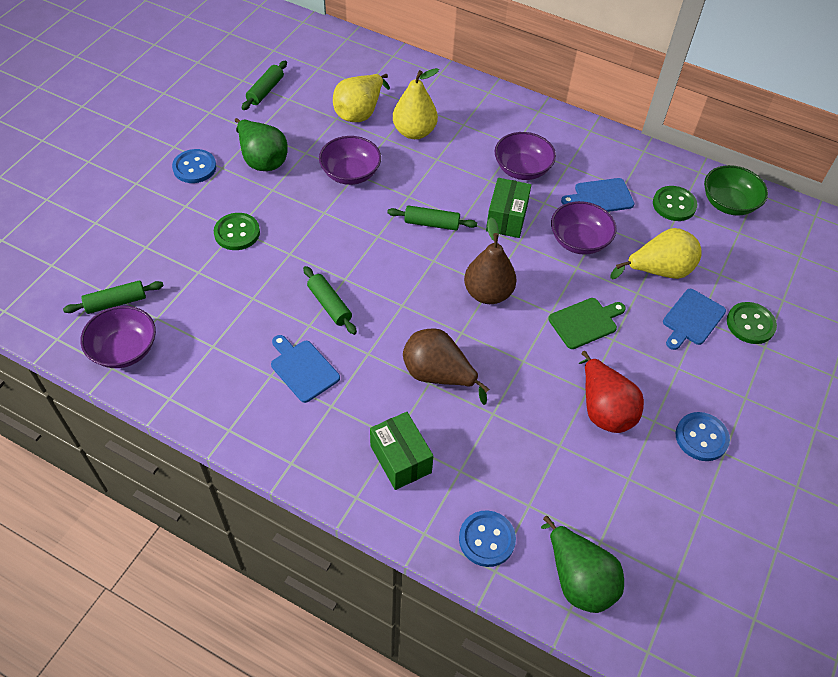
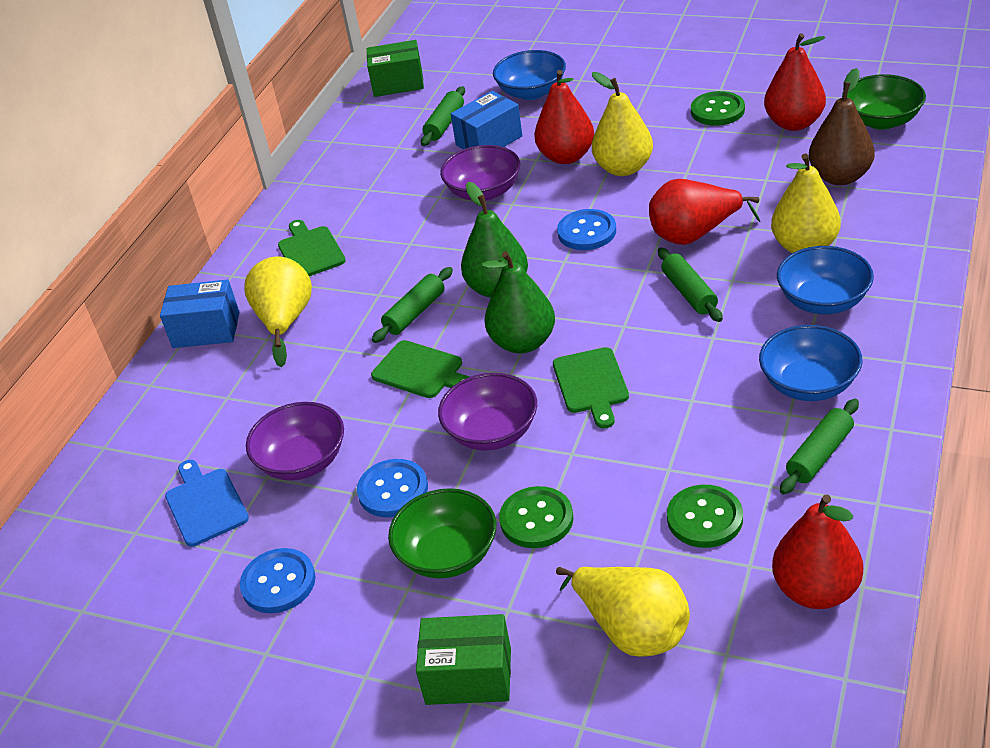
blue bowl: none = 0 -> [493,50,566,100] [759,325,862,401] [777,246,874,314] = 3
blue box: none = 0 -> [160,280,240,348] [451,91,522,149] = 2
blue cutting board: [271,335,340,403] [561,178,634,212] [663,289,726,350] = 3 -> [165,460,249,547] = 1
brown pear: [403,328,489,405] [464,217,516,304] = 2 -> [809,68,875,185] = 1
green bowl: [704,165,768,216] = 1 -> [388,488,496,579] [842,74,926,130] = 2
green cutting board: [548,298,626,349] = 1 -> [278,220,346,276] [371,340,470,398] [553,347,629,429] = 3
purple bowl: [81,306,156,368] [319,136,381,185] [494,132,556,180] [551,201,617,255] = 4 -> [246,402,344,480] [438,373,537,451] [440,145,520,201] = 3
red pear: [579,351,644,433] = 1 -> [534,70,594,164] [649,179,761,245] [764,33,826,131] [772,494,863,609] = 4
yellow pear: [333,74,390,122] [393,68,439,139] [610,228,702,279] = 3 -> [244,257,312,367] [556,567,690,657] [592,72,653,176] [771,154,841,253] = 4

